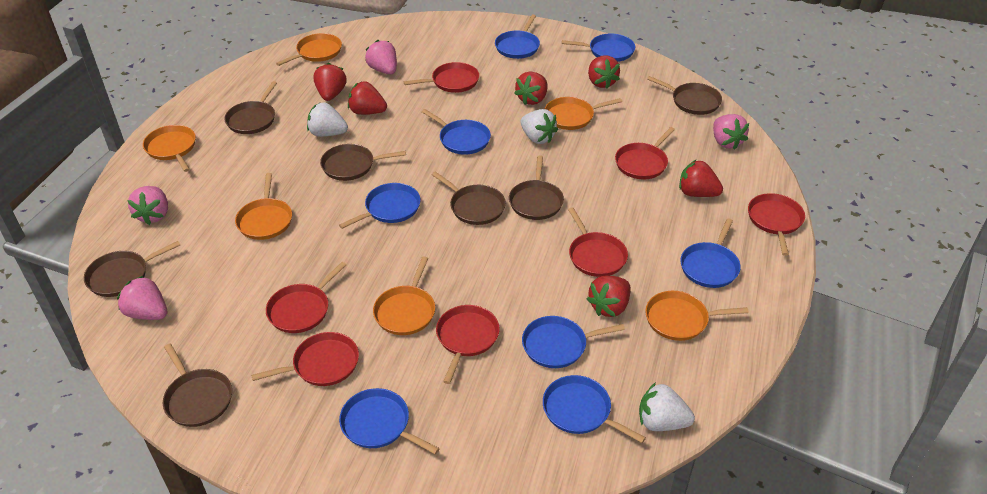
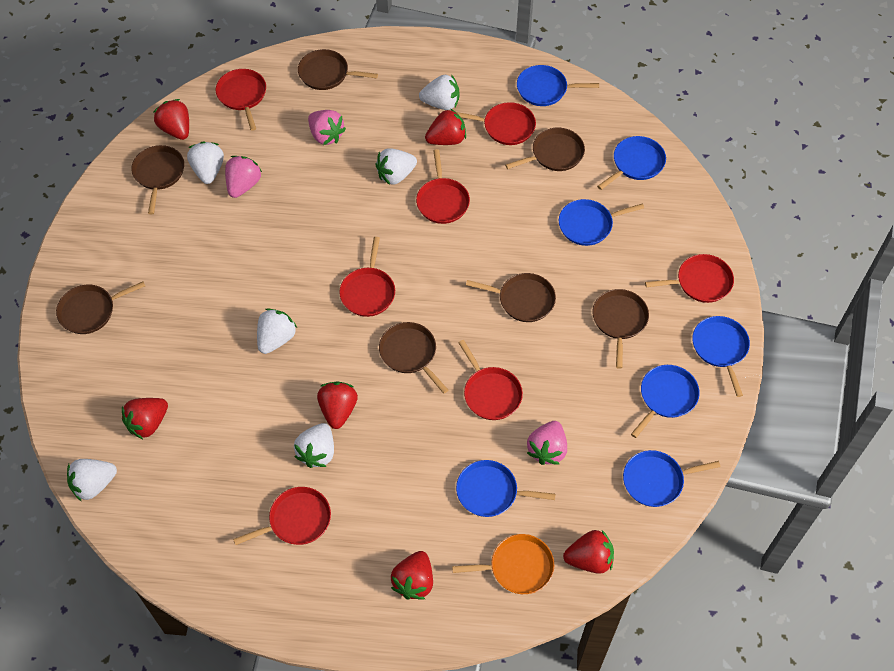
blue pan: [339,183,421,229] [339,388,440,454] [422,109,491,155] [495,15,540,59] [522,316,625,368] [543,375,646,443] [562,33,635,62] [680,219,741,288] = 8 -> [456,460,555,517] [517,65,599,106] [559,199,644,246] [597,136,666,190] [623,450,720,507] [631,365,700,438] [692,316,750,397] = 7
orange pan: [143,125,196,172] [235,173,292,240] [276,33,342,66] [373,257,435,335] [545,97,622,130] [645,291,749,341] = 6 -> [452,534,554,594] = 1
pink strawberry: [117,276,167,320] [127,186,168,225] [365,40,397,75] [713,114,749,150] = 4 -> [225,156,262,198] [308,110,346,145] [527,421,567,465] = 3
white strawberry: [307,102,348,137] [520,109,558,144] [639,382,695,431] = 3 -> [67,459,117,501] [187,142,224,184] [257,308,297,354] [294,423,334,468] [375,149,417,185] [419,74,459,110] = 6

